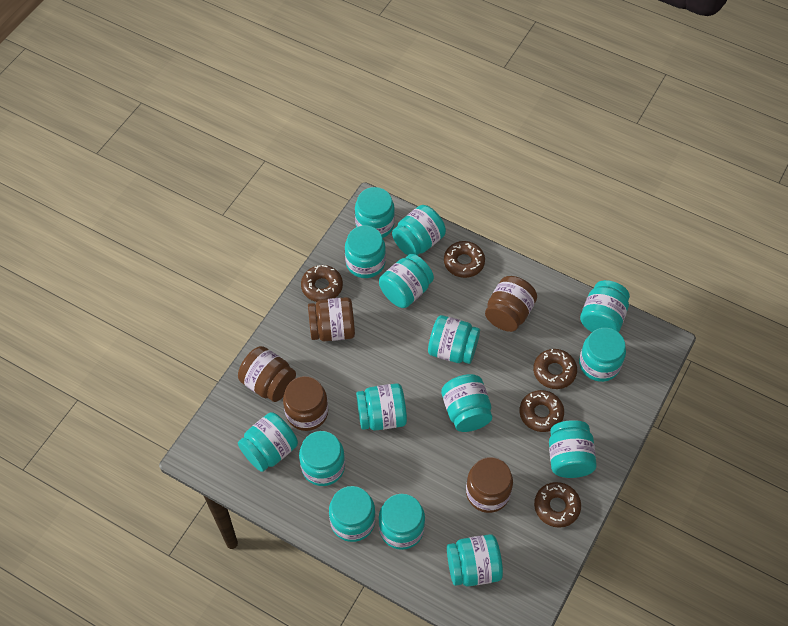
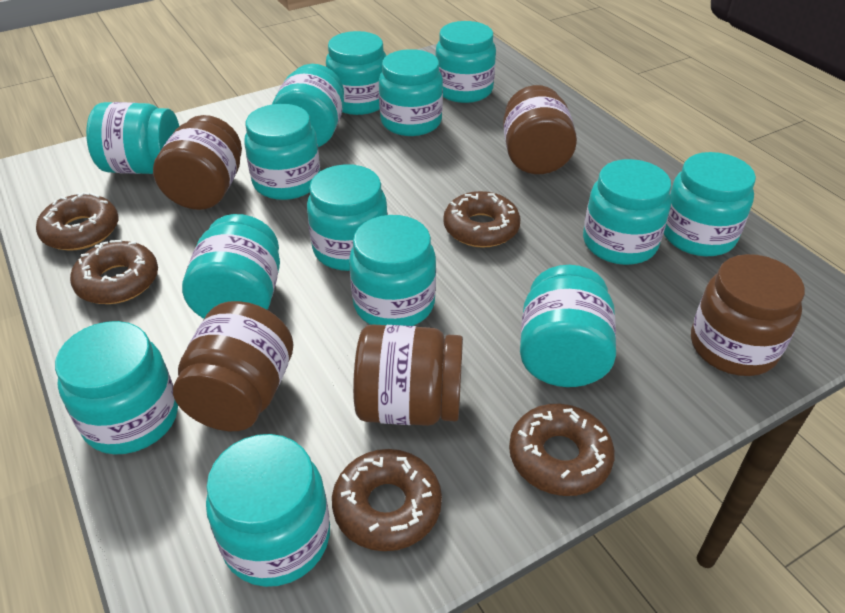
turquoise jar: [238,412,298,472] [299,431,345,486] [329,486,376,542] [345,226,386,278] [355,187,395,238] [356,383,407,431] [378,494,425,550] [379,254,434,308] [392,205,446,255] [428,315,480,364] [441,374,492,432] [447,534,503,587] [549,420,597,478] [579,328,626,382] [580,280,630,332] = 15 -> [55,321,178,454] [86,102,179,174] [182,214,280,319] [206,434,330,587] [244,104,320,200] [272,64,344,147] [307,164,388,271] [326,31,386,115] [349,215,436,326] [379,49,443,136] [436,21,496,103] [520,265,616,387] [583,159,671,265] [664,152,756,256] = 14

